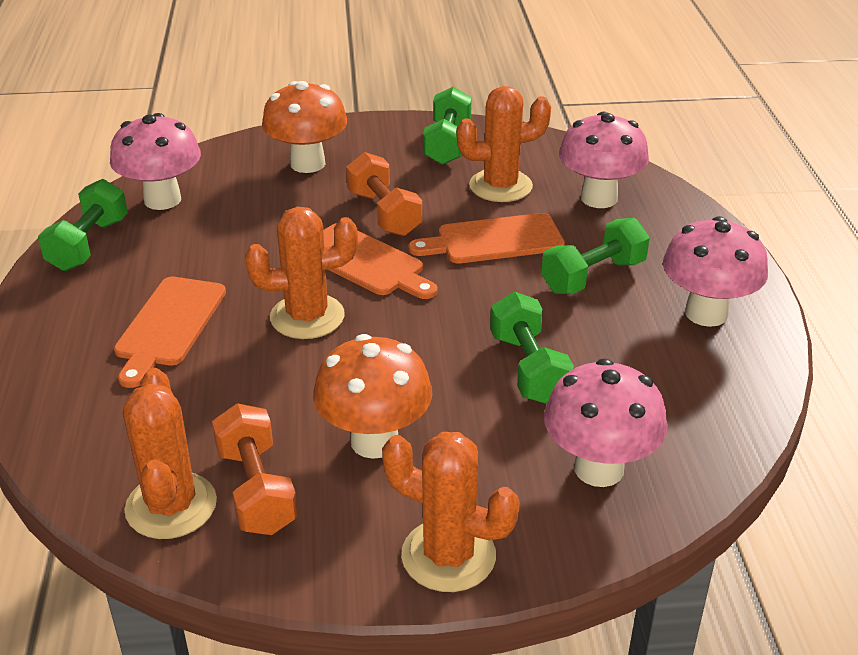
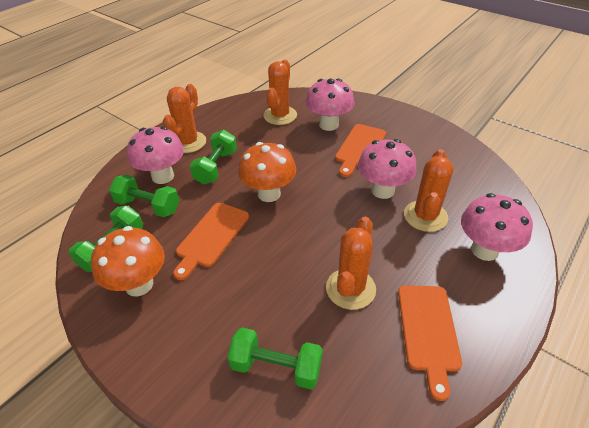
orange dumbbell: [212,403,298,535] [346,152,422,236] = 2 -> none = 0

